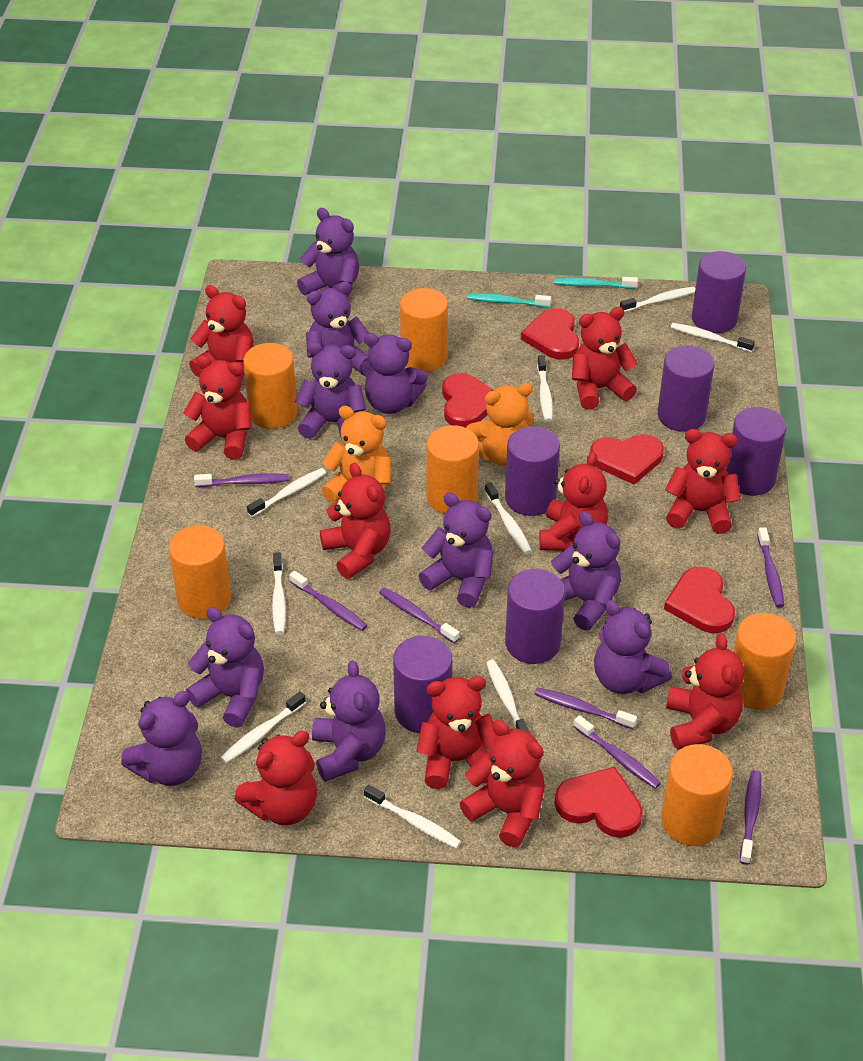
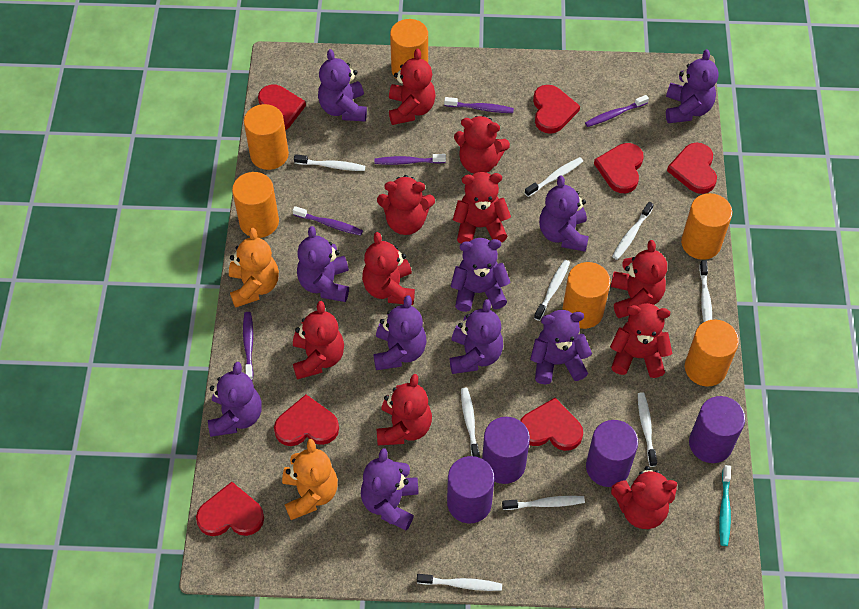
purple cylinder: [393,636,452,733] [505,426,560,516] [505,569,565,664] [658,346,714,432] [692,251,746,333] [726,407,786,496] = 6 -> [447,456,495,523] [482,417,530,484] [586,420,638,487] [689,396,745,463] = 4
purple toothbrush: [194,474,289,487] [289,571,367,631] [379,588,459,643] [535,687,637,729] [573,715,661,789] [740,770,761,865] [757,527,784,607] = 7 -> [243,312,254,381] [292,206,363,236] [374,154,446,165] [444,97,514,113] [585,95,649,127] = 5
red heart: [442,373,493,428] [521,308,579,360] [554,767,643,838] [590,434,664,485] [664,567,735,633] = 5 -> [196,482,264,536] [258,85,306,131] [274,395,339,446] [520,398,583,451] [533,85,580,134] [594,143,644,193] [667,142,717,194] = 7
turquoise toothbrush: [467,293,551,308] [554,277,638,289] = 2 -> [719,465,731,546] = 1

